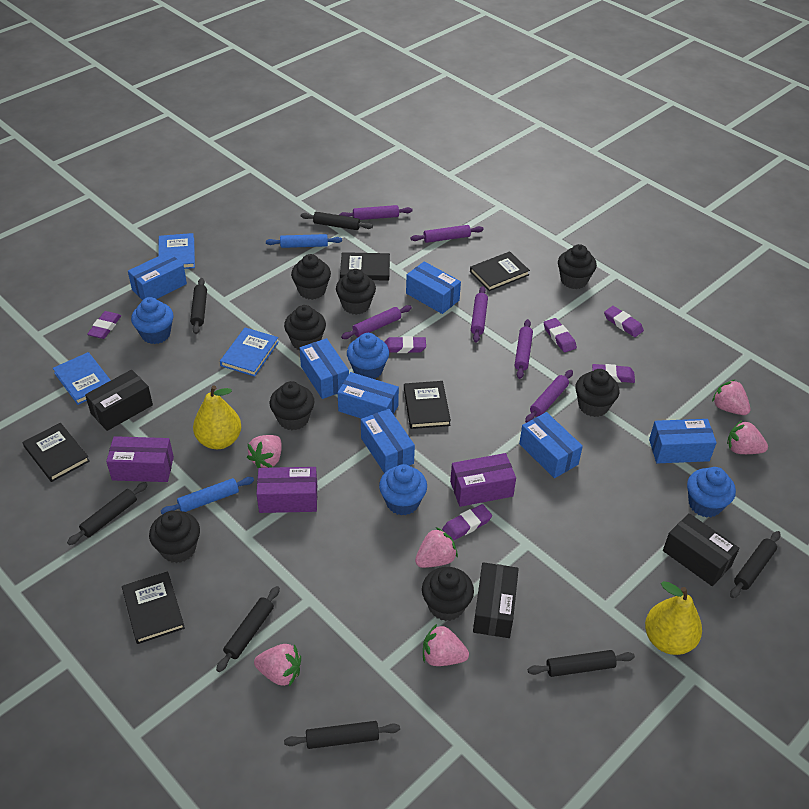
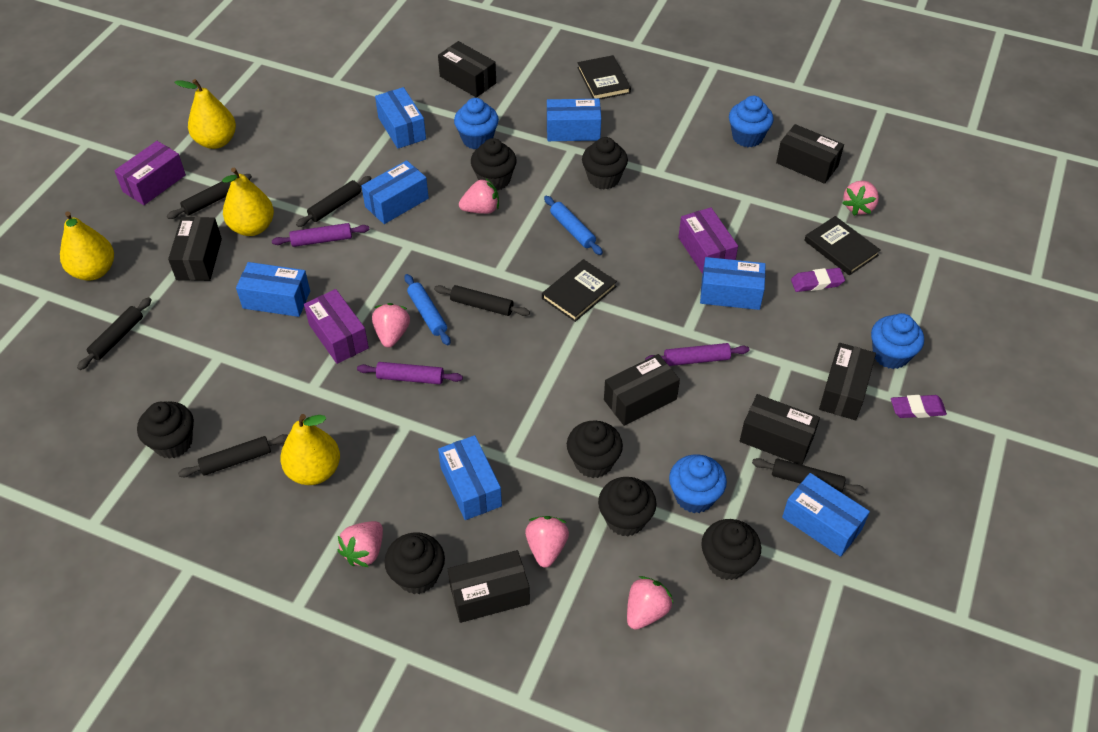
black book: [23,423,90,482] [122,571,185,644] [340,252,390,281] [404,381,451,429] [470,251,530,291] = 5 -> [542,259,617,322] [577,55,631,99] [804,216,881,276] = 3
black box: [85,370,153,431] [473,562,519,638] [663,513,740,586] = 3 -> [168,217,222,281] [438,41,496,98] [448,550,530,623] [604,354,680,426] [740,394,820,465] [776,124,844,184] [819,343,876,420] = 7
black cupcake: [149,511,200,563] [270,381,314,430] [284,305,326,350] [291,254,331,300] [336,269,376,315] [422,567,474,621] [558,244,597,289] [575,369,619,417] = 8 -> [137,401,194,459] [384,532,445,594] [471,138,517,191] [567,420,623,478] [582,137,628,190] [598,477,657,536] [701,519,761,580] = 7
black rolling pin: [67,482,148,545] [190,278,207,334] [216,586,280,672] [284,721,400,749] [301,212,373,230] [528,650,635,677] [730,531,781,598] = 7 -> [77,297,152,370] [167,174,252,219] [178,434,288,477] [296,176,371,227] [434,285,530,316] [752,458,866,495] = 6
blue book: [53,352,111,405] [158,233,195,269] [220,327,279,377] = 3 -> none = 0
purple eraser: [87,311,121,339] [384,336,426,353] [442,504,492,541] [544,318,577,352] [592,364,635,383] [604,306,644,337] = 6 -> [791,268,845,292] [891,395,947,418] = 2
purple rolling pin: [339,205,413,220] [341,305,412,339] [410,225,484,243] [471,286,488,343] [515,319,533,379] [525,370,573,423] = 6 -> [272,223,369,247] [357,362,463,384] [645,343,749,366] = 3
yellow pear: [193,385,241,449] [645,581,702,655] = 2 -> [60,212,114,280] [174,79,236,149] [222,168,274,236] [280,414,340,485] = 4

